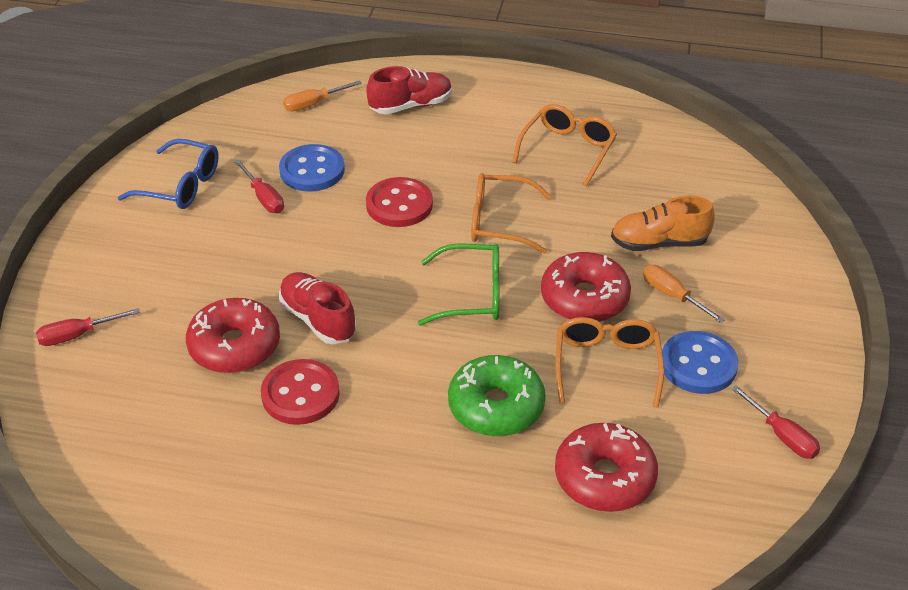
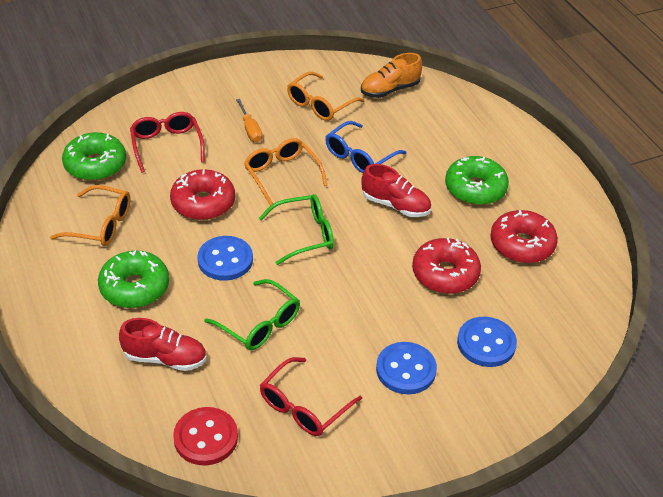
blue button: [279,144,345,192] [662,331,739,394] = 2 -> [197,236,253,281] [376,342,437,394] [457,317,517,367] = 3
green donut: [448,355,546,436] = 1 -> [62,132,126,181] [98,250,169,308] [445,156,509,205] = 3
green glasses: [418,244,499,326] = 1 -> [204,279,300,350] [259,194,334,265] = 2
orange screwdriver: [283,80,362,111] [643,265,725,323] = 2 -> [236,99,262,142] = 1
red button: [261,359,340,425] [366,177,433,227] = 2 -> [173,407,238,465] = 1
red glasses: none = 0 -> [130,112,205,173] [260,357,362,436] = 2
red screwdriver: [36,308,140,346] [235,160,284,213] [731,385,820,459] = 3 -> none = 0

